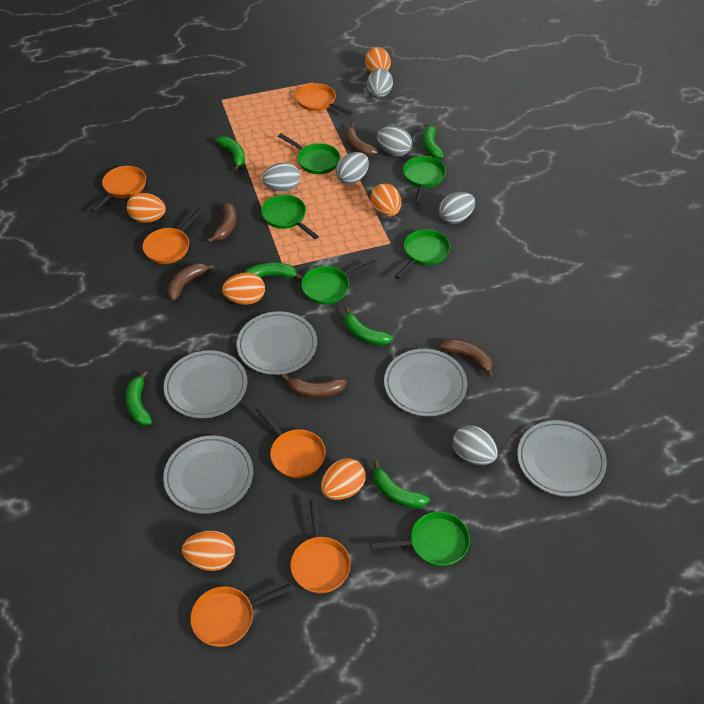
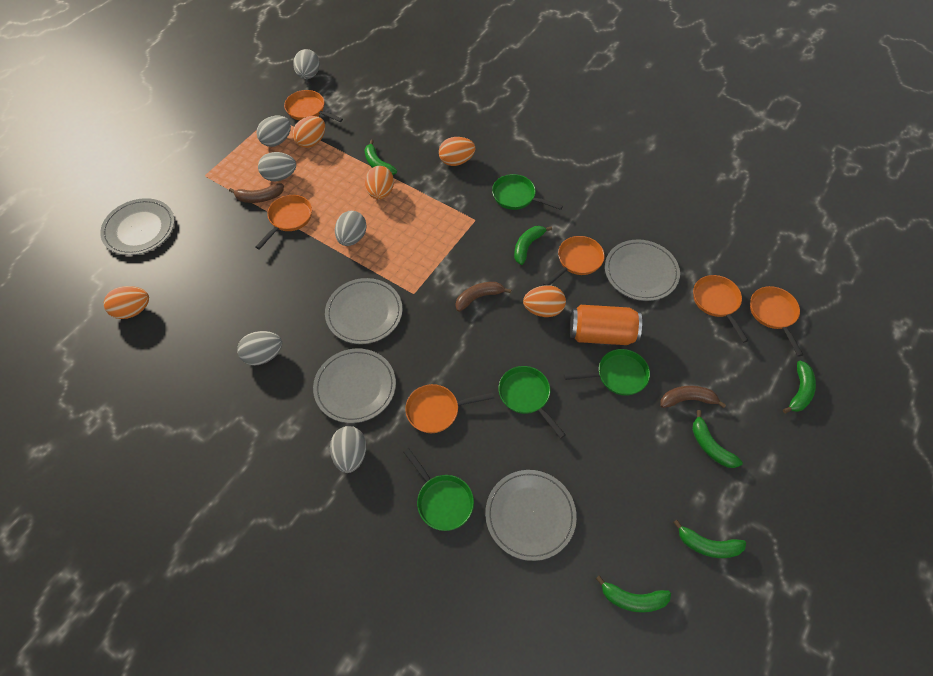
brown banana: [167,263,214,301] [207,203,236,243] [282,374,347,398] [345,123,377,156] [440,339,493,378] = 5 -> [229,184,284,203] [456,282,511,312] [660,386,726,408] = 3
green pan: [261,195,319,239] [278,133,340,174] [301,260,377,304] [370,512,470,566] [395,229,450,279] [403,156,446,204] = 6 -> [403,448,474,531] [492,174,563,210] [499,366,566,438] [564,349,650,396] = 4
orange can: none = 0 -> [570,305,642,345] = 1
orange egg: [127,193,166,223] [182,531,235,571] [222,273,265,305] [321,458,366,500] [365,47,391,73] [370,183,401,217] = 6 -> [104,286,149,319] [293,116,325,148] [365,166,394,200] [439,137,475,166] [523,285,566,317] = 5

